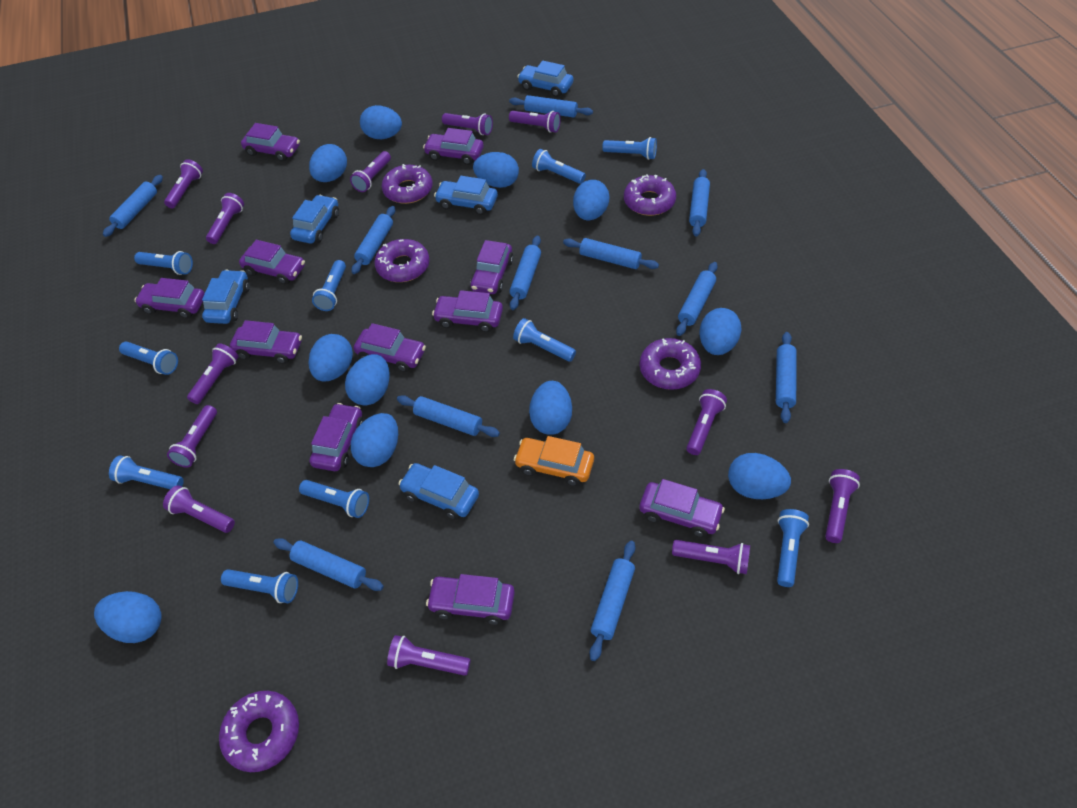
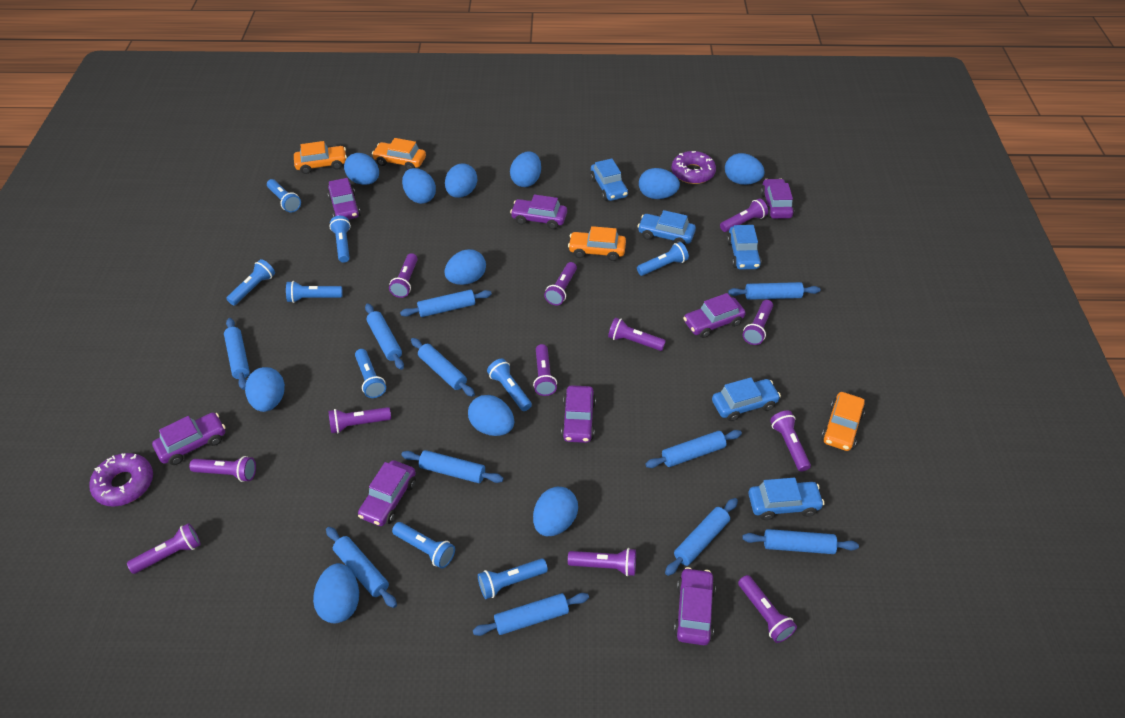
blue flashlight: [109,455,184,489] [119,342,178,375] [134,251,193,275] [221,569,298,603] [299,480,369,518] [312,260,346,311] [513,318,576,362] [532,149,586,184] [602,137,657,160] [777,509,809,587] = 10 -> [226,259,275,306] [267,179,301,213] [286,281,343,303] [329,216,351,263] [355,349,386,398] [392,522,455,569] [478,559,548,599] [487,359,532,411] [637,242,689,276] = 9
orange car: [514,436,594,486] = 1 -> [294,141,347,174] [372,138,426,170] [568,226,626,261] [821,392,865,451] = 4
purple car: [134,278,205,319] [230,320,302,364] [239,240,305,284] [241,123,300,161] [310,403,364,471] [354,323,426,372] [423,128,484,165] [426,574,515,625] [432,290,503,332] [470,240,514,294] [639,479,725,537] = 11 -> [152,413,225,465] [328,178,361,219] [358,460,416,526] [510,194,567,229] [561,385,596,443] [674,567,716,645] [683,293,746,338] [761,178,794,219] = 8
purple donut: [219,691,299,772] [374,239,430,282] [382,164,433,204] [624,174,676,216] [640,338,701,390] = 5 -> [89,453,153,507] [671,151,716,184] = 2

